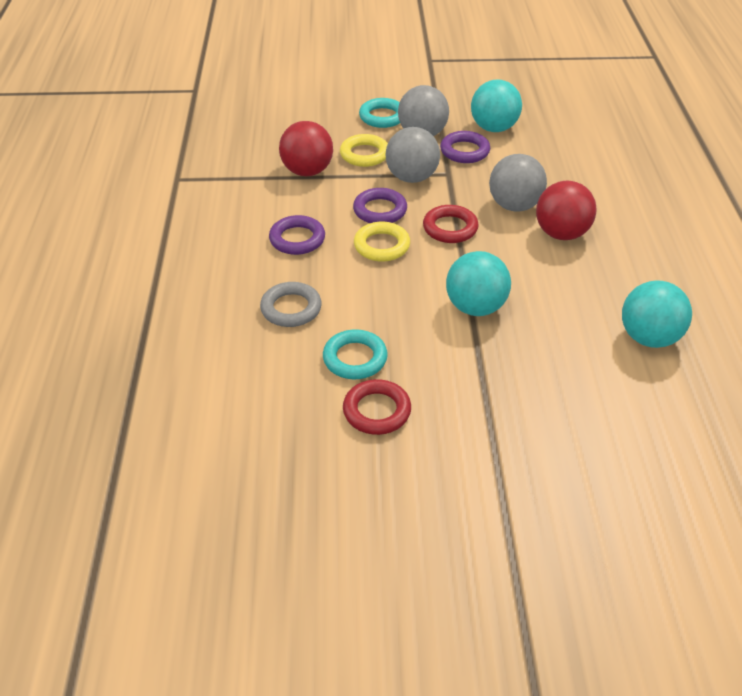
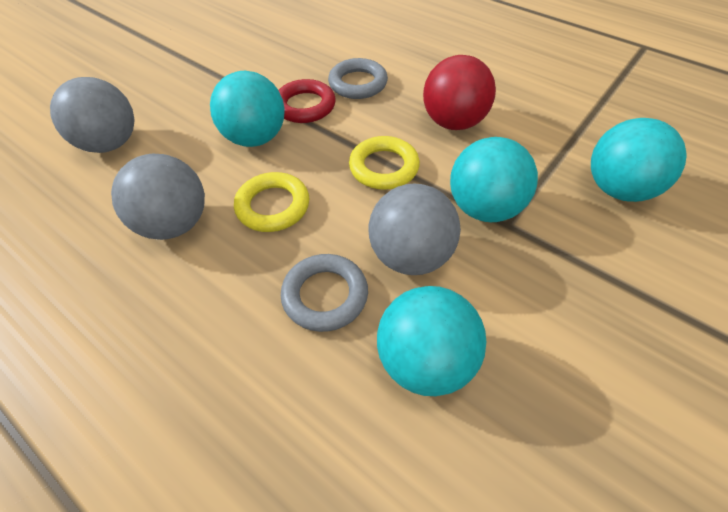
grey ring: [260,282,322,327] = 1 -> [281,254,368,332] [328,58,388,99] = 2
purple ring: [269,215,325,255] [353,188,407,223] [440,131,490,163] = 3 -> none = 0
red ball: [279,121,333,176] [536,181,597,240] = 2 -> [423,55,496,130] = 1
red ring: [343,379,411,435] [423,205,479,243] = 2 -> [279,79,336,123] = 1
turquoise ball: [446,251,511,316] [471,80,522,132] [622,280,692,348] = 3 -> [210,71,285,147] [377,286,486,396] [450,137,538,222] [591,118,687,202] = 4
turquoise ring: [323,329,388,379] [359,98,400,128] = 2 -> none = 0

